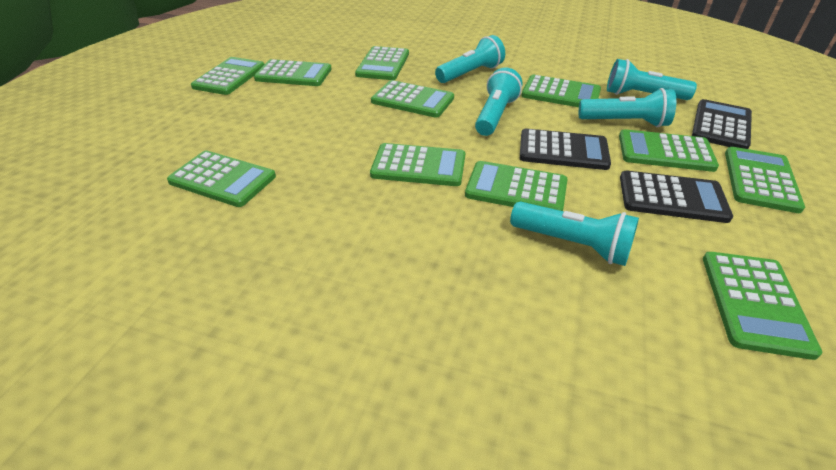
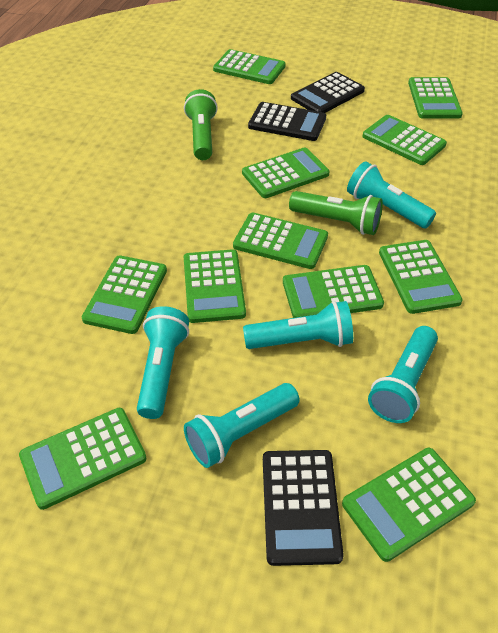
green flashlight: none = 0 -> [184,89,218,160] [289,191,383,235] = 2

